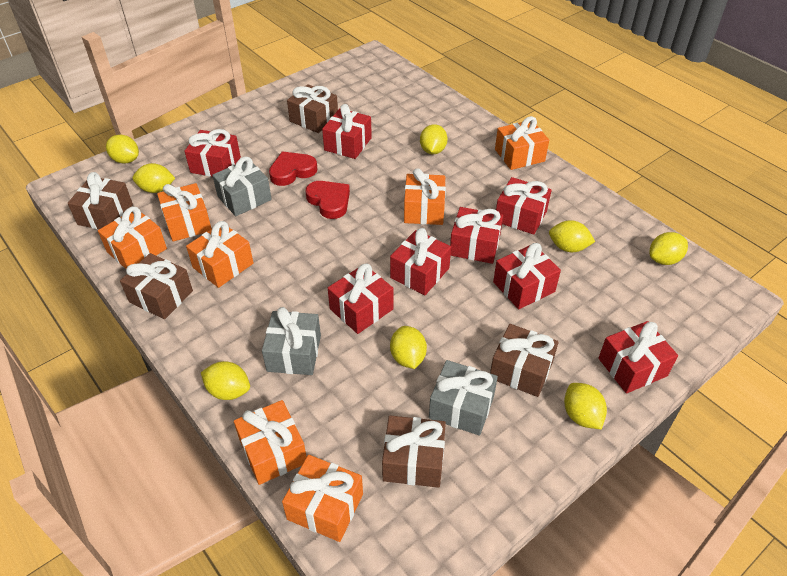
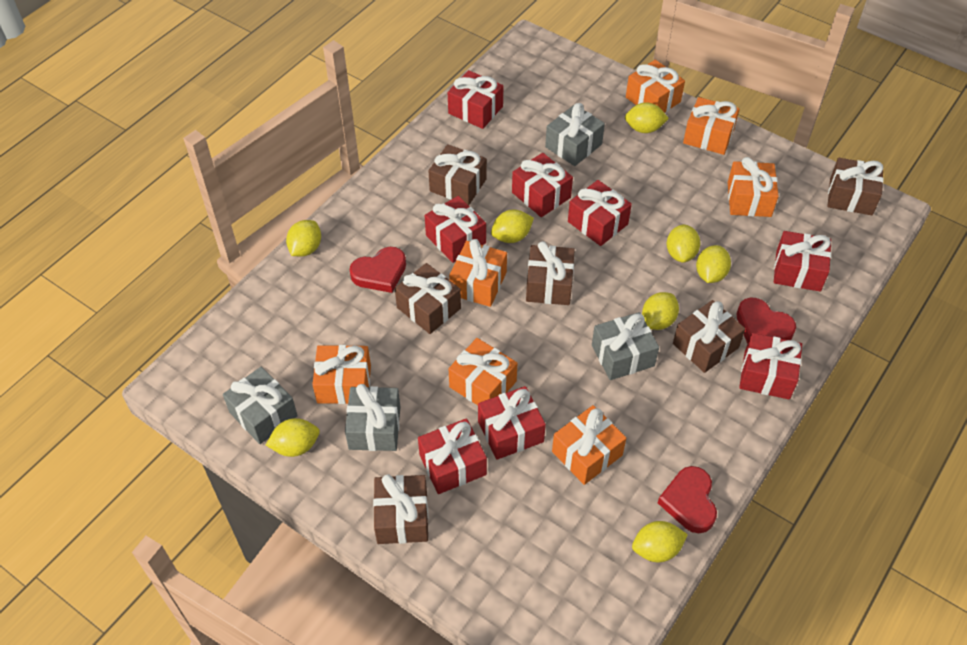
brown gift: [68,172,133,229] [120,253,193,319] [287,84,338,133] [382,416,446,488] [490,324,559,397] = 5 -> [373,474,428,544] [395,263,461,334] [429,144,487,205] [526,241,575,305] [673,300,745,373] [827,158,884,215] = 6
grey gift: [212,157,272,216] [262,307,321,375] [429,360,498,436] = 3 -> [223,367,298,444] [345,384,400,451] [545,103,605,166] [592,312,659,380] = 4
red heart: [269,151,317,186] [306,181,350,219] = 2 -> [350,247,406,293] [658,466,717,533] [736,298,796,344] = 3

